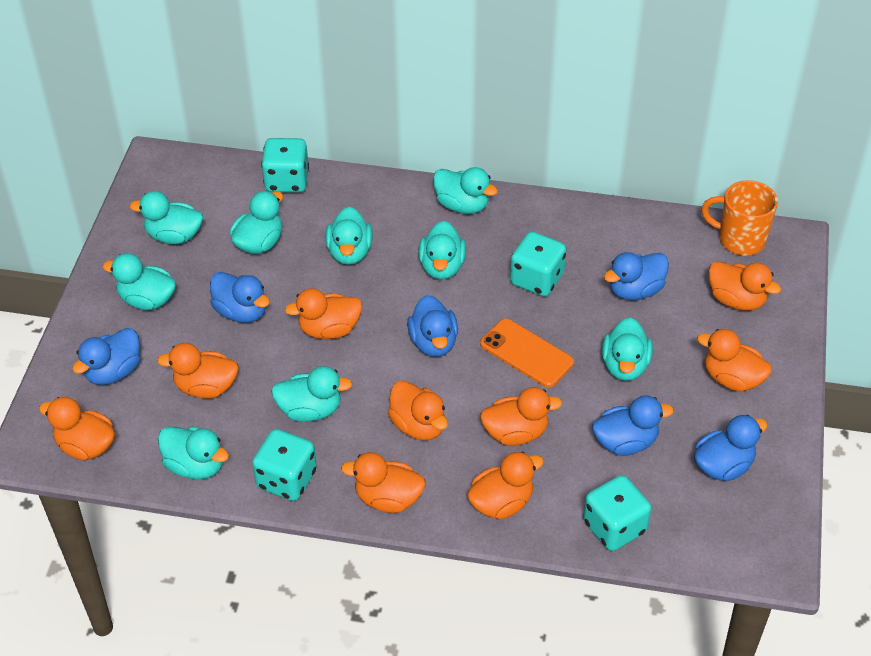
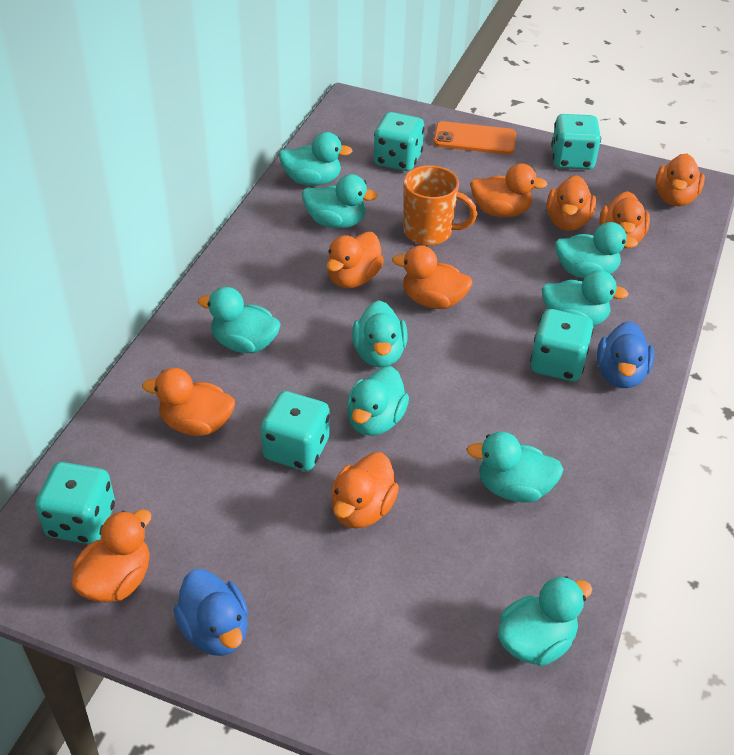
blue duck: [72,328,140,385] [210,272,270,323] [407,295,458,357] [592,395,674,456] [604,252,669,300] [694,415,768,481] = 6 -> [173,569,248,656] [597,321,654,388] = 2
turquoise dice: [252,429,317,501] [261,138,309,193] [510,232,566,297] [583,475,651,551] = 4 -> [35,462,115,544] [261,391,330,471] [374,112,424,171] [530,309,594,381] [551,114,601,170] = 5

